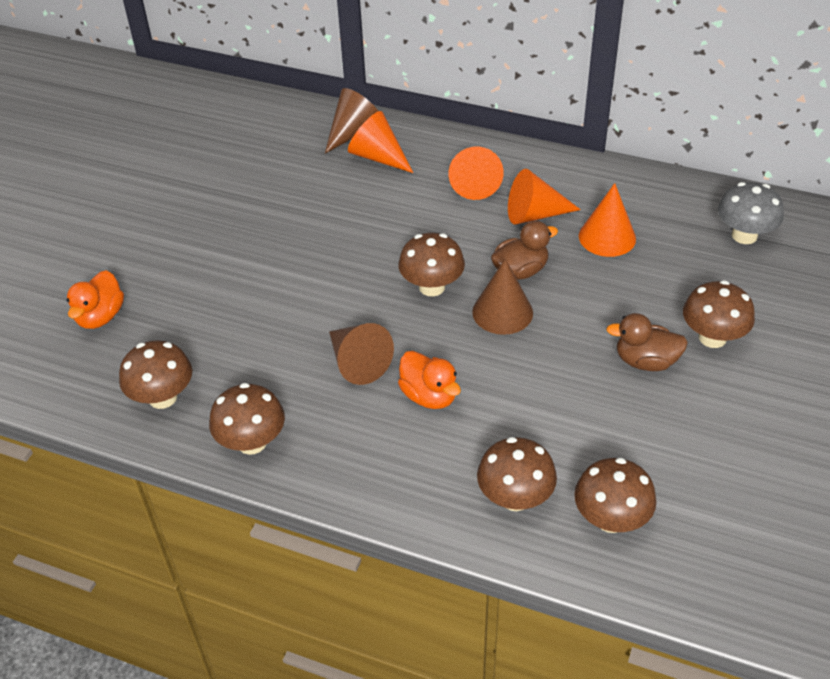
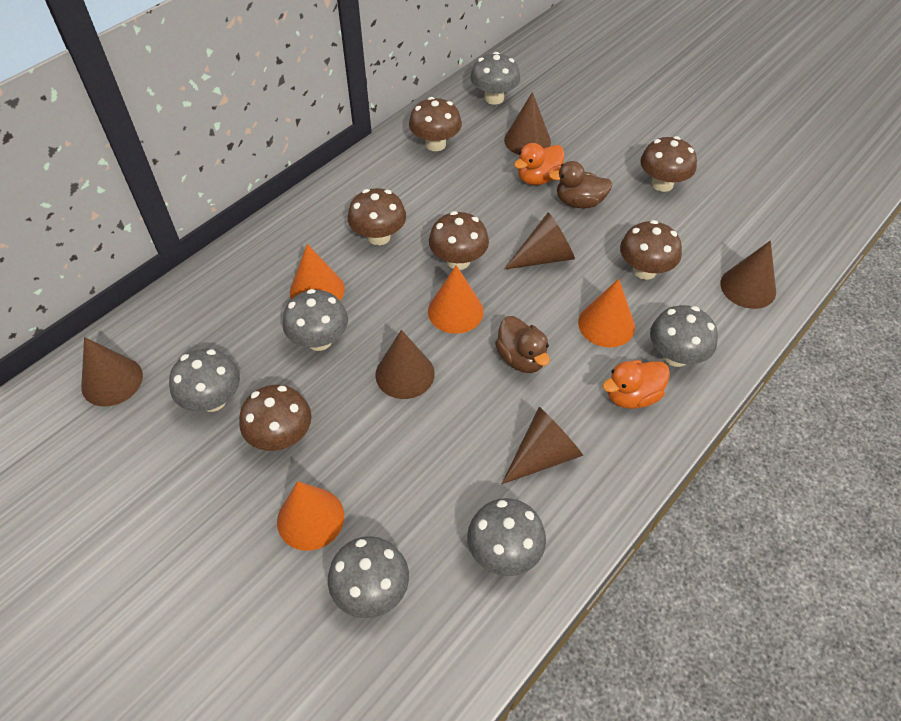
brown cone: [325,88,378,153] [329,323,394,385] [472,258,533,335] = 3 -> [81,337,143,407] [375,330,435,399] [502,407,583,484] [504,92,551,155] [504,212,575,270] [720,241,776,309] = 6
grey mushroom: [718,182,784,244] = 1 -> [169,349,240,412] [282,289,348,351] [328,536,409,618] [467,498,546,576] [470,52,520,105] [650,305,718,367] = 6

